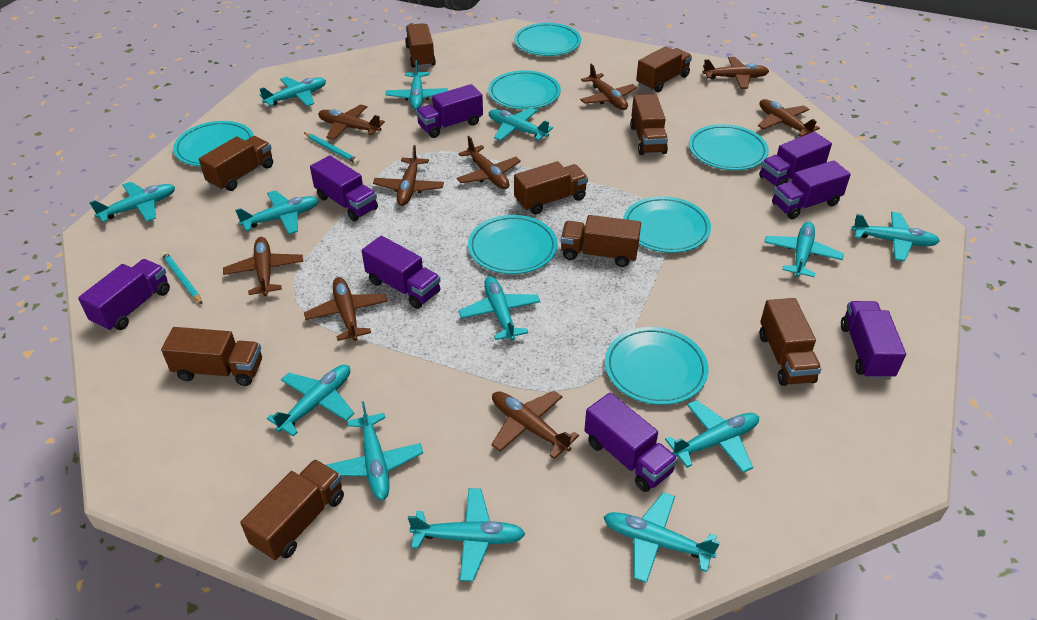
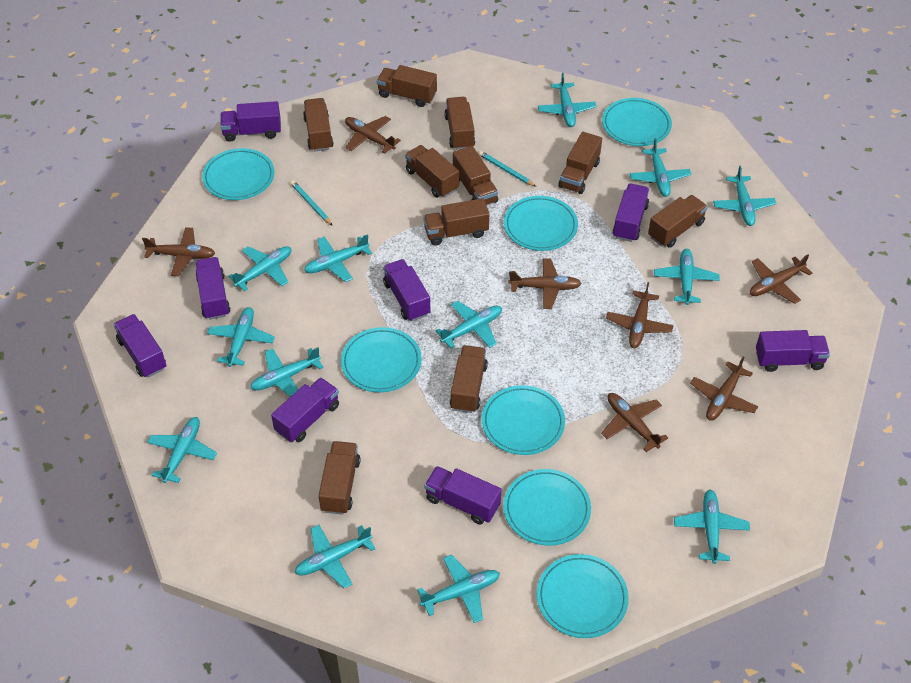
brown plane: [223,237,303,296] [304,277,387,341] [318,104,385,140] [373,145,444,206] [456,136,521,189] [491,391,579,459] [580,63,637,110] [702,57,769,89] [758,99,820,137] = 9 -> [142,227,215,276] [345,116,401,153] [509,258,582,309] [601,393,668,452] [606,282,674,348] [691,356,758,421] [750,254,812,304] = 7
brown truck: [161,327,262,386] [199,136,273,191] [240,459,344,561] [405,23,436,68] [514,161,588,215] [561,215,641,267] [630,94,668,155] [636,46,692,92] [760,298,822,386] = 9 -> [303,98,334,152] [318,441,361,515] [377,65,437,107] [405,145,459,198] [423,198,489,245] [444,97,475,150] [450,345,488,413] [453,146,498,205] [559,132,602,194] [648,195,708,248] = 10

